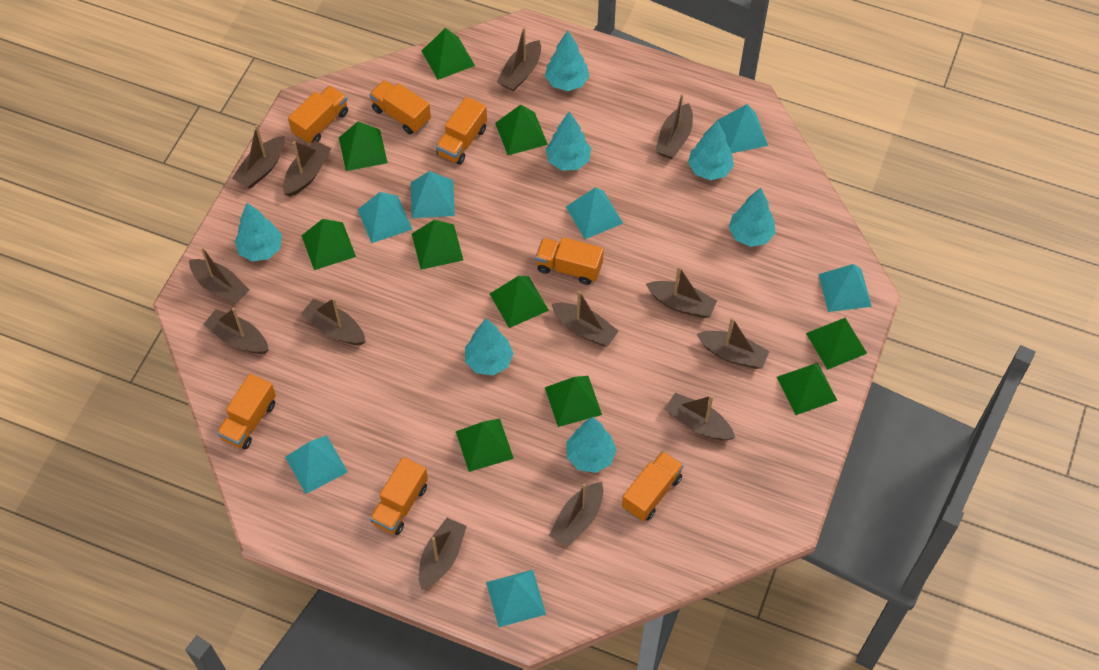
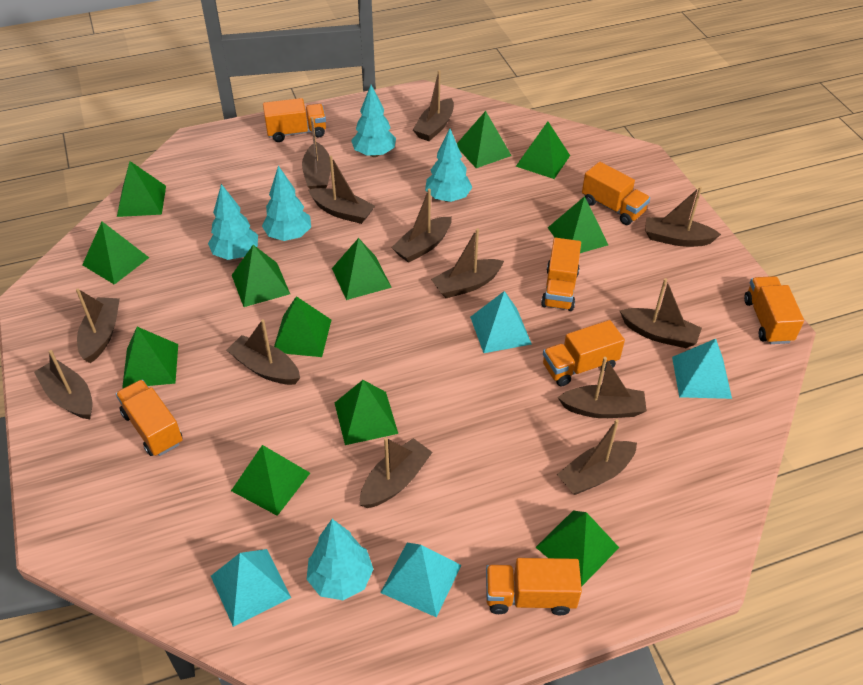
green pyramid: [301,219,356,270] [339,121,388,171] [412,220,463,270] [422,28,475,80] [456,418,514,472] [490,276,549,328] [495,105,548,155] [545,376,602,427] [777,363,838,415] [806,318,867,370] = 10 -> [82,222,149,285] [117,161,166,217] [122,327,178,388] [231,445,310,516] [232,245,290,307] [274,296,331,357] [332,238,392,300] [335,380,398,445] [457,111,512,168] [515,121,570,179] [536,511,619,586] [548,196,608,253] = 12
turquoise pyramid: [285,435,348,494] [357,192,412,243] [411,171,455,218] [486,570,546,627] [566,187,623,239] [716,104,768,153] [818,264,872,312] = 7 -> [211,549,291,627] [380,543,461,617] [470,291,532,353] [672,339,732,399] = 4
turquoise tree: [235,203,282,261] [465,318,513,375] [545,31,589,91] [545,111,591,171] [567,417,617,473] [688,120,734,180] [729,187,776,247] = 7 -> [208,184,258,260] [262,166,311,241] [307,519,373,600] [351,85,396,157] [425,129,472,202] = 5

